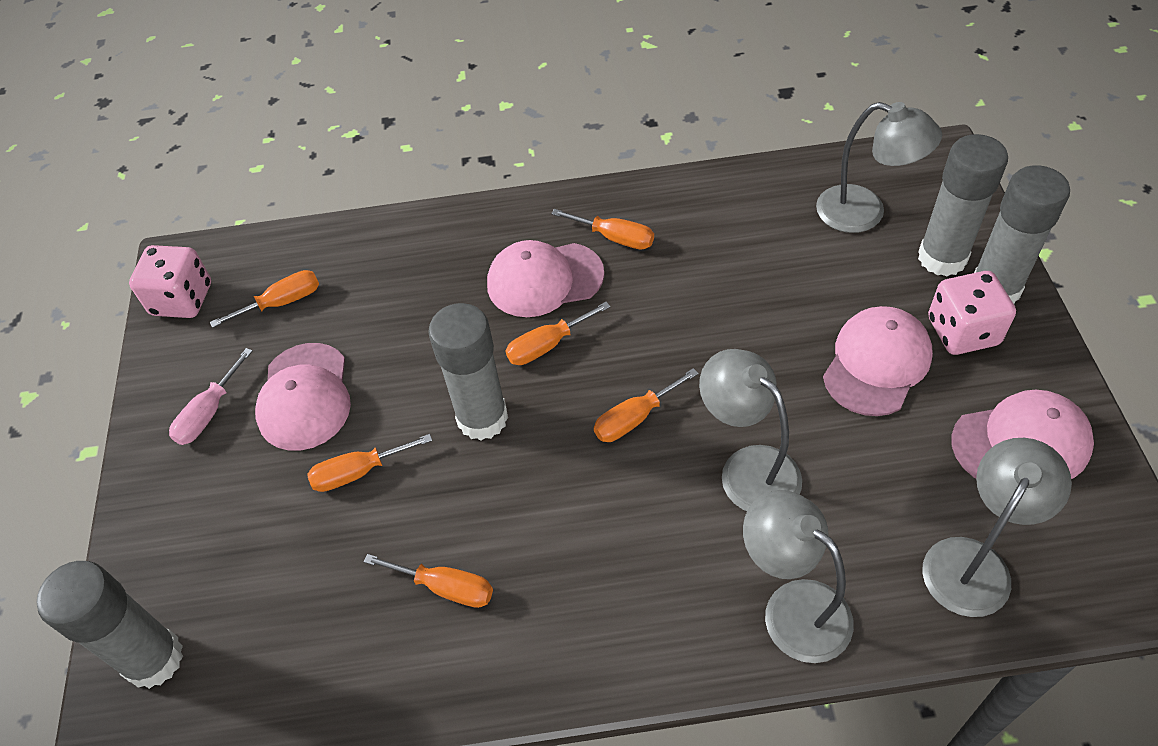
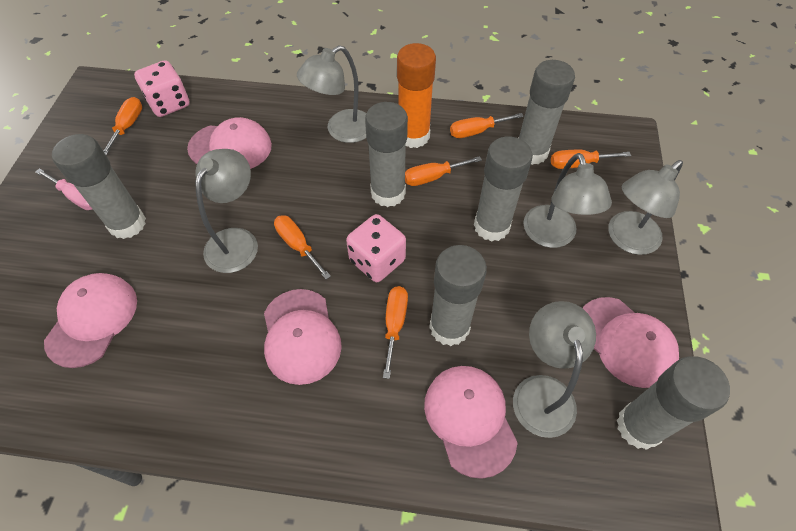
grey glue stick: [37,561,183,689] [428,303,508,440] [918,134,1008,276] [974,165,1070,304] = 4 -> [52,134,146,239] [365,102,408,207] [429,245,487,346] [474,136,533,242] [518,60,575,165] [616,356,730,450] = 6
grey lamp: [699,349,802,511] [743,490,854,663] [816,102,942,233] [922,438,1072,617] = 4 -> [195,149,258,273] [297,45,367,143] [513,301,596,438] [523,153,612,248] [608,160,683,255] = 5
orange glue stick: none = 0 -> [397,43,436,148] = 1
pink cap: [255,343,351,451] [487,240,604,317] [823,306,933,416] [951,389,1094,479] = 4 -> [44,273,137,368] [187,117,272,169] [264,289,342,385] [424,366,518,479] [583,297,679,388] = 5

